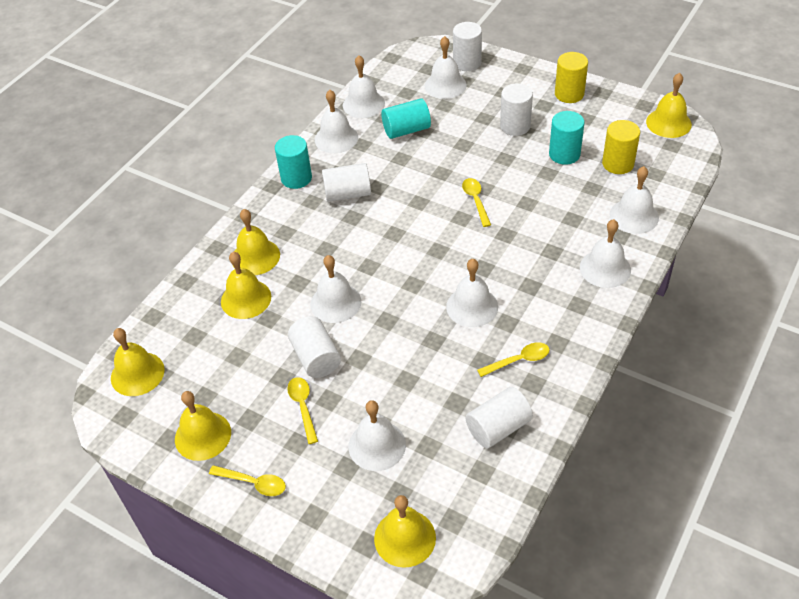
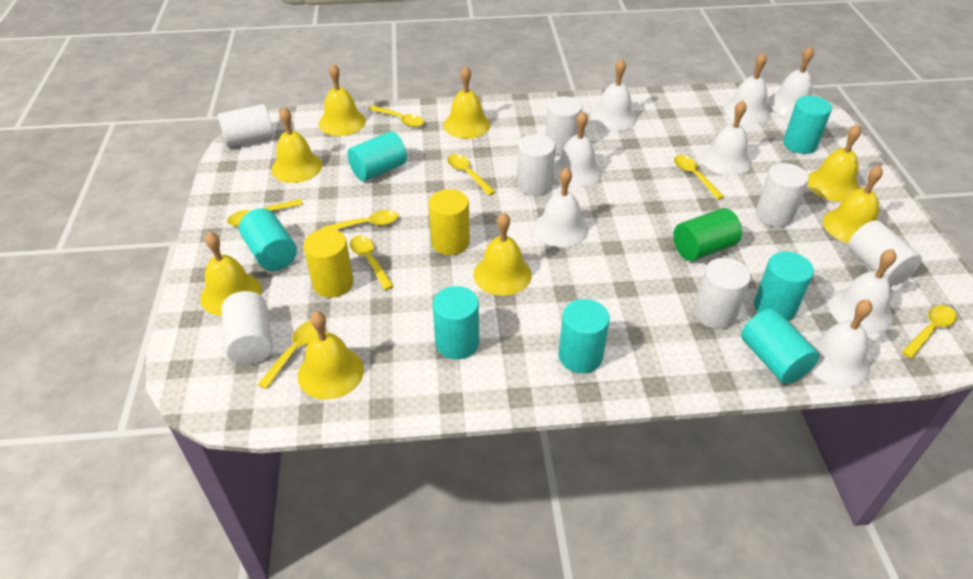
green cylinder: none = 0 -> [673,208,742,261] = 1
turquoise cylinder: [275,135,312,189] [381,98,431,139] [549,111,585,165] = 3 -> [239,208,297,271] [347,131,407,181] [433,286,479,359] [558,299,610,373] [741,309,819,384] [754,252,814,321] [783,96,832,154] = 7
white cylinder: [288,316,341,378] [322,163,371,202] [453,22,482,71] [466,387,533,448] [500,83,533,136] = 5 -> [218,104,274,147] [221,291,273,365] [517,134,556,196] [545,96,582,155] [694,258,751,329] [756,163,809,227] [848,220,922,286] = 7
yellow bell: [111,328,165,396] [175,391,231,461] [221,252,271,319] [233,209,280,275] [374,495,436,568] [646,73,692,138] = 6 -> [200,232,262,316] [271,107,322,183] [298,311,364,400] [319,64,366,136] [443,66,490,139] [473,213,532,296] [807,125,861,202] [823,165,883,243] = 8
yellow spoon: [209,465,286,496] [287,377,318,444] [462,178,491,227] [477,342,550,377] = 4 -> [227,199,303,226] [257,321,318,389] [322,210,398,230] [350,236,394,290] [368,105,424,127] [447,154,495,196] [674,155,724,200] [902,305,957,359] = 8

